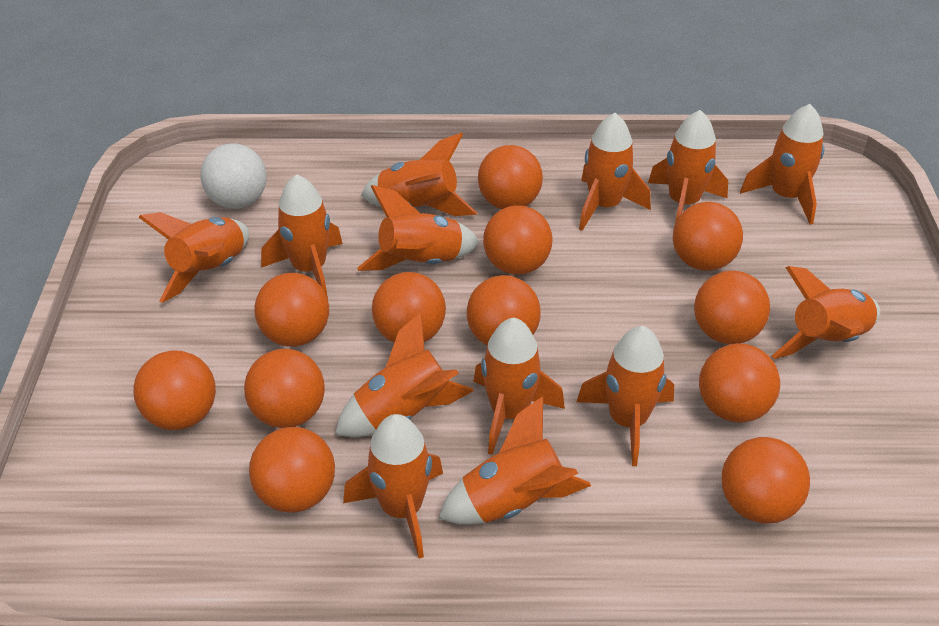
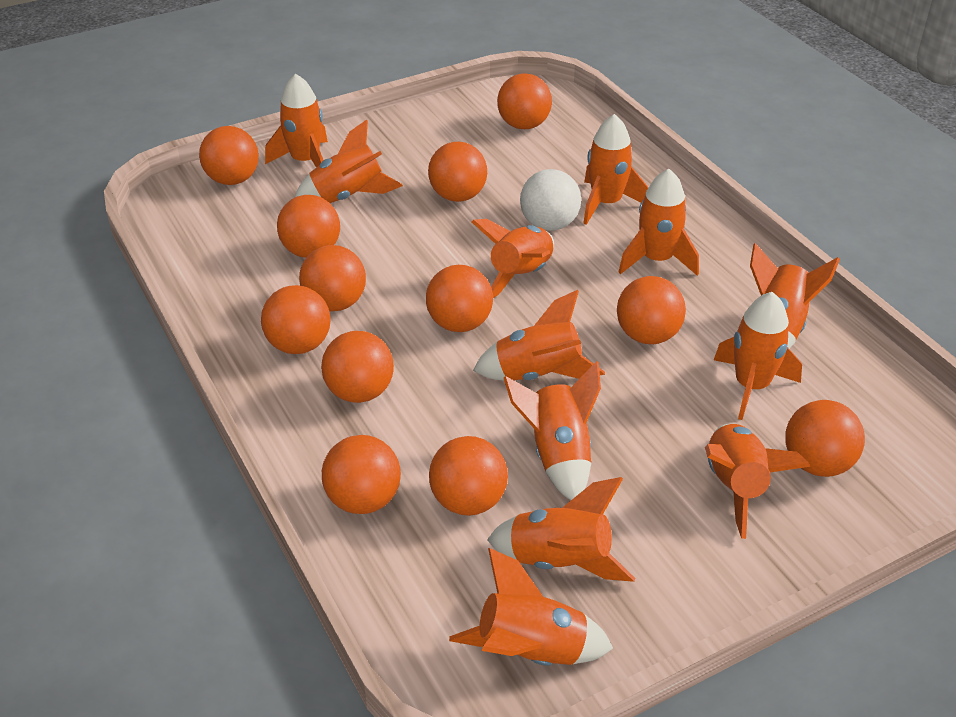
orange rocket: [138,212,249,303] [261,174,343,299] [335,312,474,437] [343,414,443,559] [357,185,480,271] [361,133,477,216] [438,396,591,525] [474,318,565,455] [577,326,674,466] [579,113,651,231] [648,110,728,223] [740,104,824,225] [772,266,880,359] = 13 -> [265,74,328,168] [295,120,403,203] [449,548,613,666] [472,219,554,298] [473,290,605,380] [487,477,635,582] [504,361,601,500] [583,114,648,225] [619,169,699,276] [705,424,810,539] [714,292,802,420] [750,243,840,349] = 12

